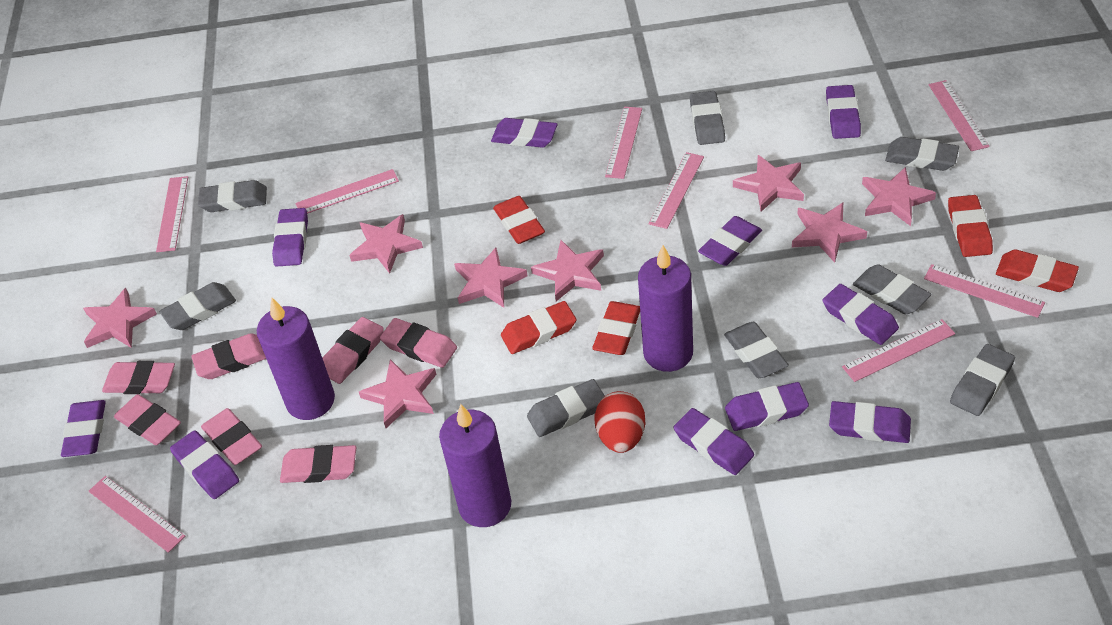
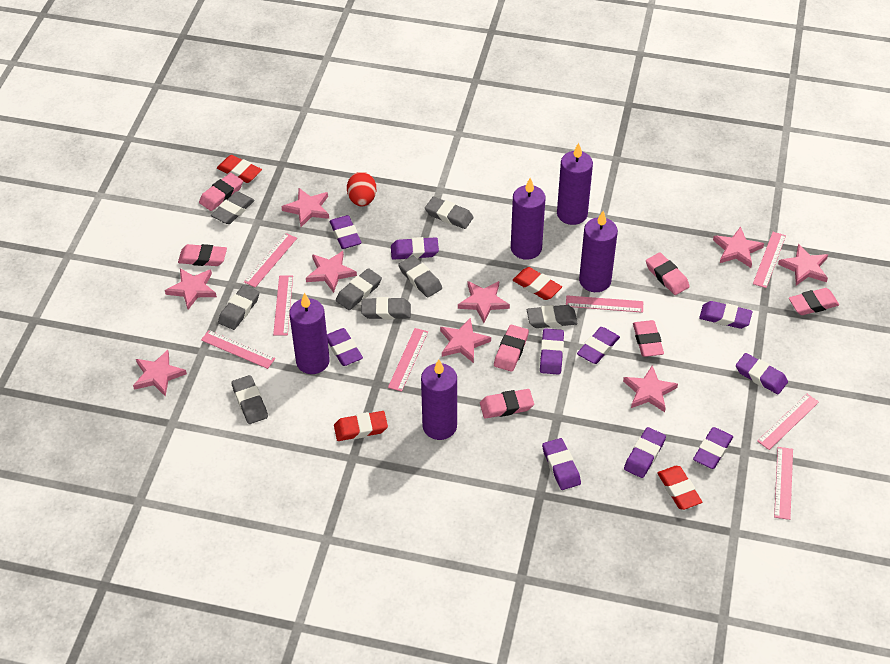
pink star: [83,288,157,348] [349,214,423,274] [359,359,437,428] [454,247,528,308] [531,240,604,301] [733,155,804,212] [792,203,867,263] [862,167,936,226] = 8 -> [133,350,187,397] [165,268,217,310] [281,188,329,227] [306,251,357,293] [440,318,491,363] [458,281,510,323] [623,366,678,412] [713,226,764,268] [778,244,828,285] = 9
purple candle: [257,297,335,420] [439,404,511,527] [638,245,693,372] = 3 -> [289,293,330,374] [421,359,457,440] [511,178,546,260] [557,143,593,225] [579,211,618,292] = 5
red eraser: [493,196,545,244] [501,301,576,354] [592,301,640,355] [948,195,993,257] [996,250,1079,292] = 5 -> [217,155,262,183] [334,411,388,441] [513,267,562,300] [658,466,702,510] = 4

